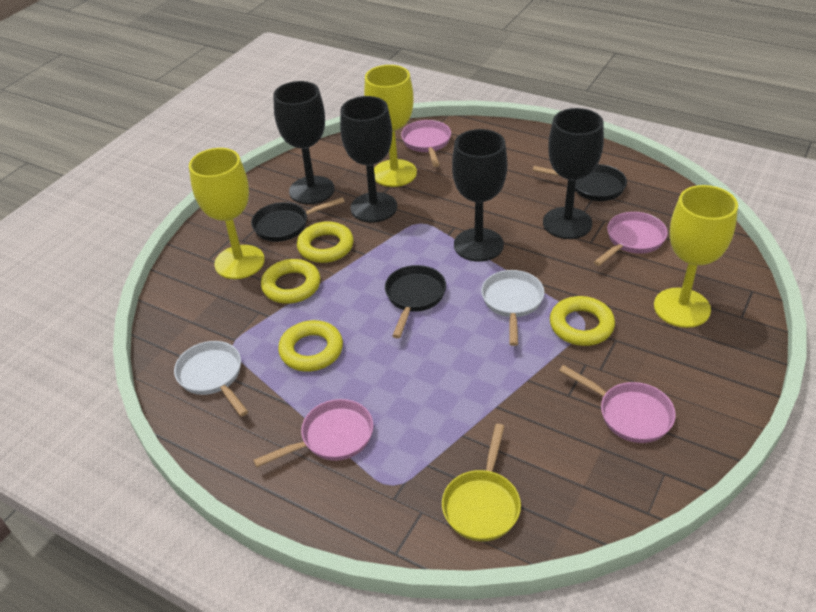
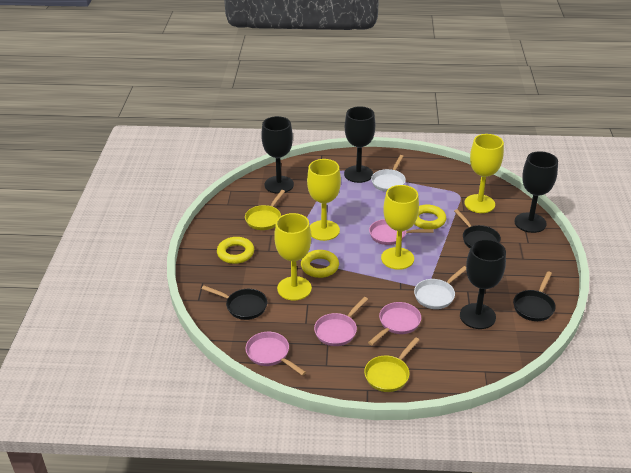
yellow goblet: [189,148,265,279] [364,65,417,187] [654,185,738,328] = 3 -> [274,213,312,301] [307,159,341,241] [381,185,419,270] [464,134,504,213] = 4
yellow pan: [442,424,521,541] = 1 -> [245,190,285,230] [364,337,419,392] = 2
yellow ring: [261,259,321,304] [278,320,343,372] [297,221,354,263] [550,296,615,346] = 4 -> [217,237,254,264] [301,250,339,278] [414,204,446,229] = 3

